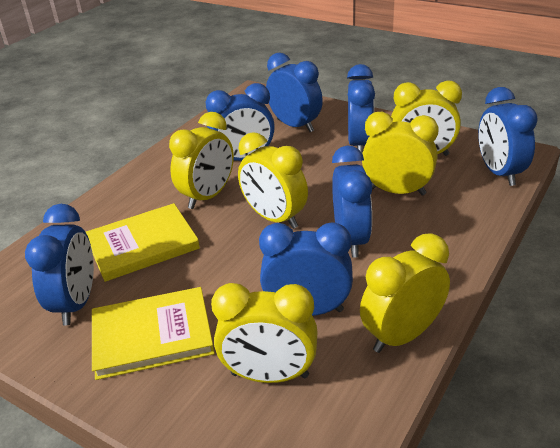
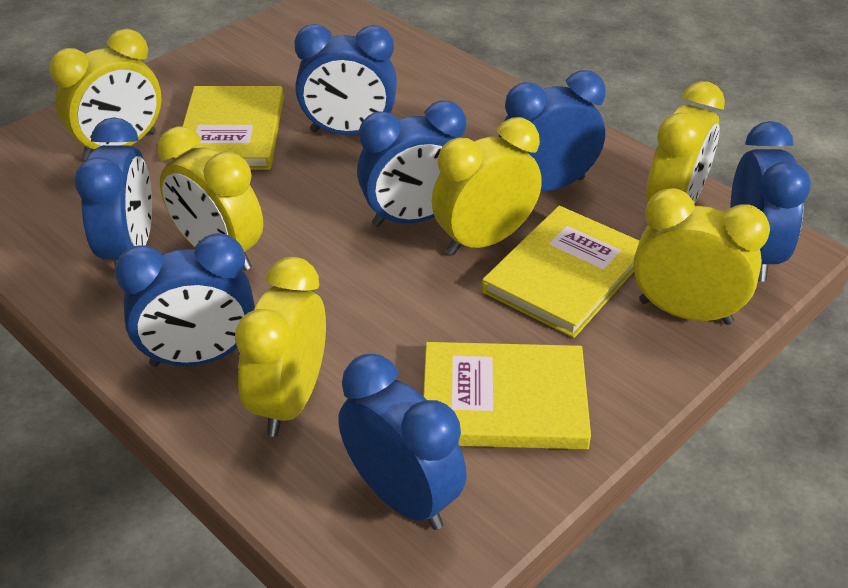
yellow book: [86,203,200,282] [92,287,215,380] = 2 -> [174,86,284,170] [423,342,591,449] [482,206,639,338] = 3

